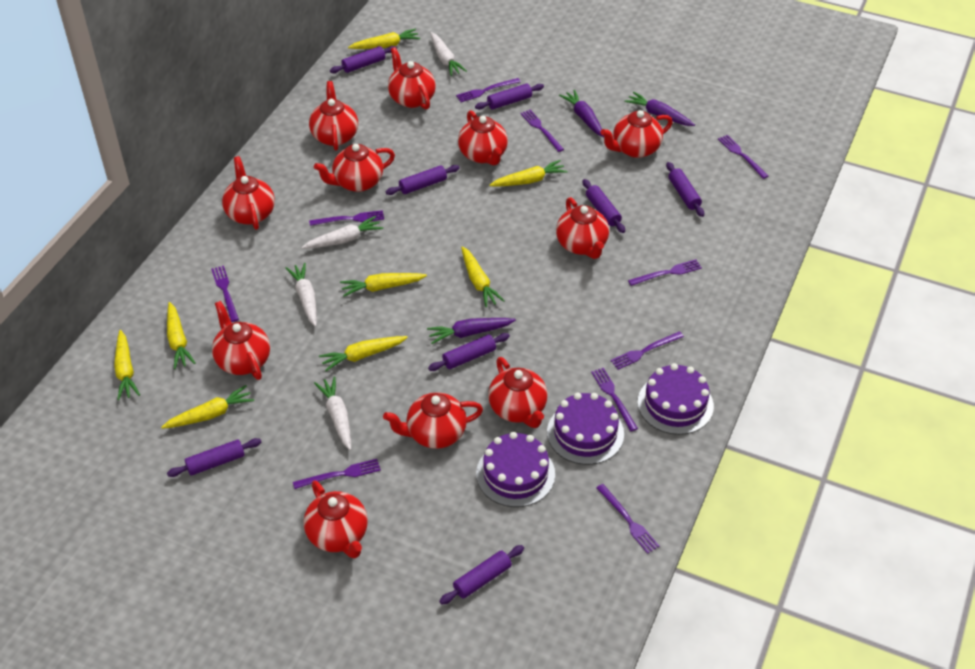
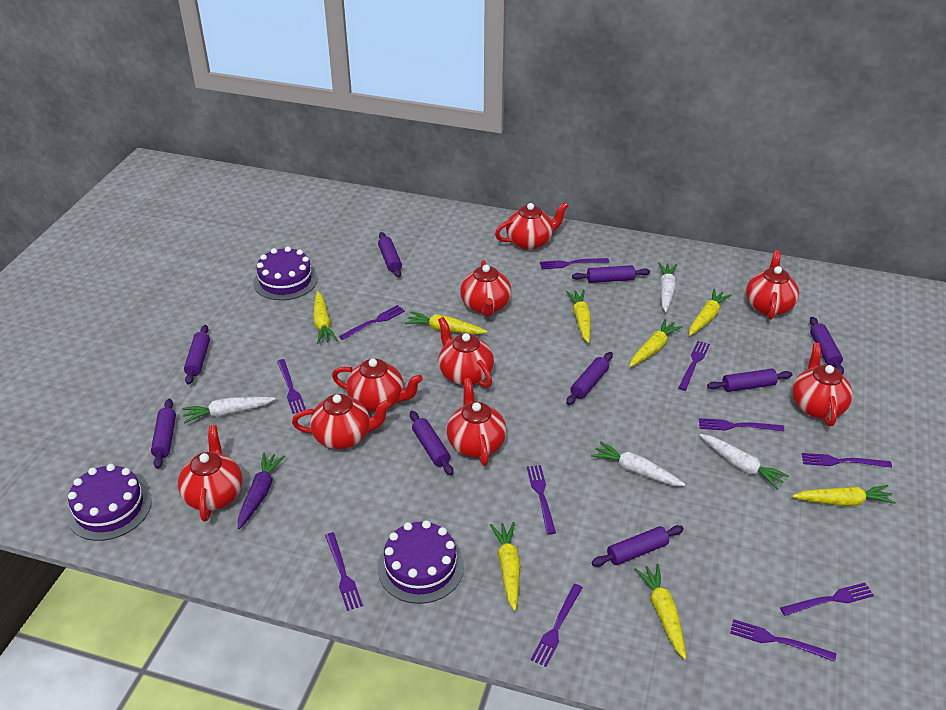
purple carrot: [427,318,516,344] [559,90,604,137] [625,92,695,126] = 3 -> [238,453,285,529] = 1
purple fork: [211,266,239,322] [293,459,381,489] [309,210,384,226] [456,78,521,102] [520,110,564,152] [591,368,638,431] [597,484,660,554] [610,331,684,370] [628,259,702,286] [718,135,768,179] = 10 -> [277,359,306,414] [325,532,363,611] [339,305,405,340] [527,465,556,535] [531,584,583,667] [540,258,609,269] [678,341,710,391] [699,418,784,431] [730,619,836,662] [780,583,874,616] [802,453,892,468] = 11
purple rolling pin: [167,438,262,477] [330,46,397,73] [386,165,460,195] [428,333,510,371] [439,545,524,604] [475,84,544,109] [583,179,625,233] [666,162,704,217] = 8 -> [151,399,176,469] [184,325,210,385] [378,232,402,278] [410,411,453,475] [566,352,613,405] [572,265,650,283] [591,525,684,567] [707,369,792,392] [810,317,844,375] = 9
red teapot: [212,301,270,380] [222,156,275,230] [303,480,368,558] [309,81,358,151] [314,144,395,192] [383,392,483,449] [388,47,436,109] [458,110,508,166] [488,357,548,428] [556,197,609,259] [601,110,673,158] = 11 -> [178,425,243,521] [292,394,391,449] [332,359,423,412] [438,317,494,388] [447,378,507,466] [460,260,511,317] [495,202,568,250] [746,250,799,320] [792,343,853,426] = 9

